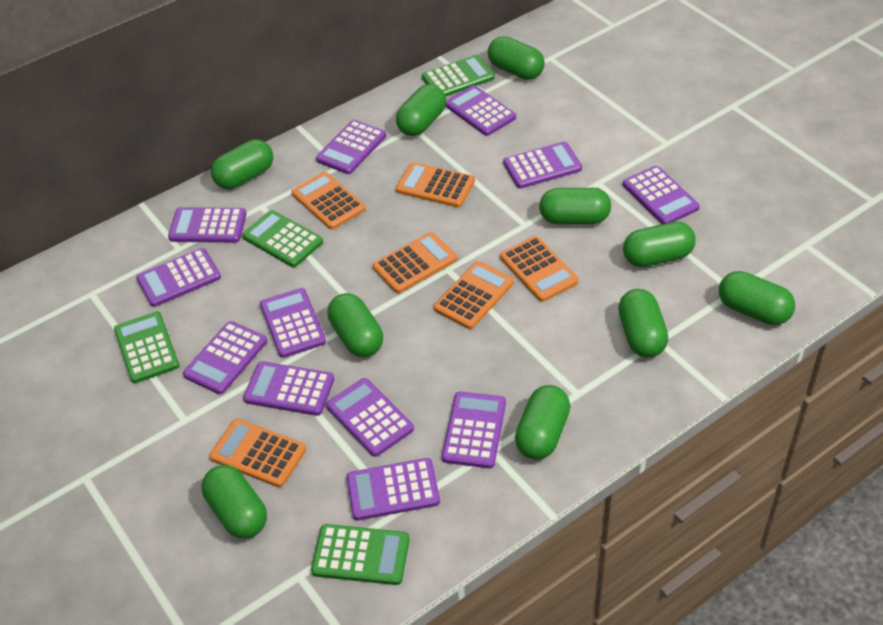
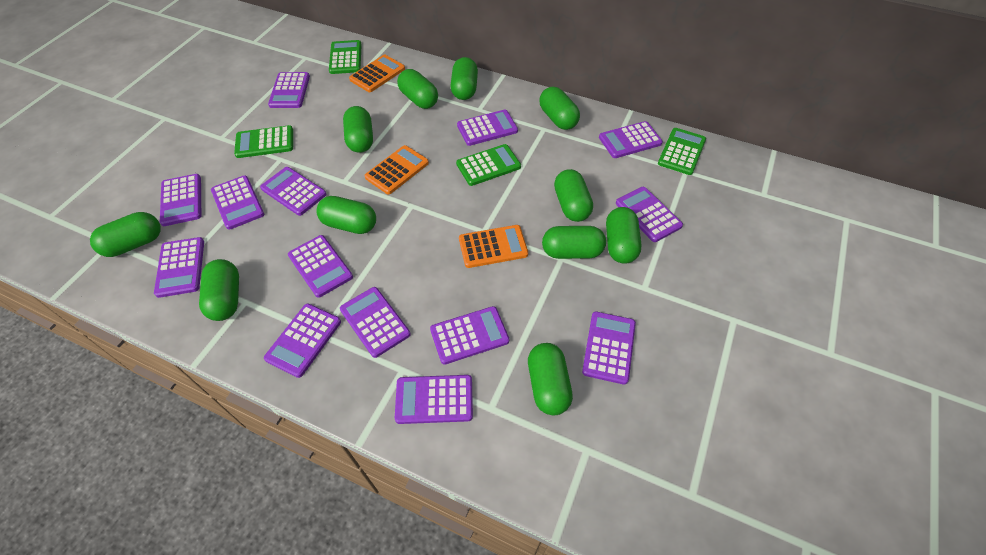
green capsule: [202,465,267,539] [211,139,273,189] [327,293,383,357] [396,84,446,136] [488,36,545,80] [515,385,571,460] [539,188,611,224] [618,289,668,358] [623,221,696,267] [719,271,795,325] = 10 -> [90,212,161,257] [199,259,239,321] [316,196,376,234] [343,106,373,153] [397,69,438,109] [450,57,478,100] [528,343,573,415] [539,86,580,130] [542,226,606,259] [554,169,593,222] [606,207,642,264] = 11
orange calculator: [209,419,306,487] [292,172,366,230] [373,232,457,293] [396,162,475,208] [434,261,514,329] [500,236,579,302] = 6 -> [349,55,405,92] [364,145,429,194] [459,225,528,268] = 3
purple calculator: [136,248,221,307] [168,207,247,243] [183,321,267,394] [243,361,334,416] [260,288,326,358] [316,120,386,174] [326,378,414,457] [346,458,440,520] [442,391,506,468] [445,85,516,136] [503,142,582,188] [623,166,700,224] = 12 -> [154,237,204,298] [160,174,201,226] [211,176,264,230] [260,167,327,216] [264,304,341,378] [268,72,310,108] [288,235,353,298] [340,287,411,358] [395,375,473,424] [430,306,509,365] [457,110,518,146] [582,312,636,385] [599,121,663,158] [616,187,683,242] = 14

